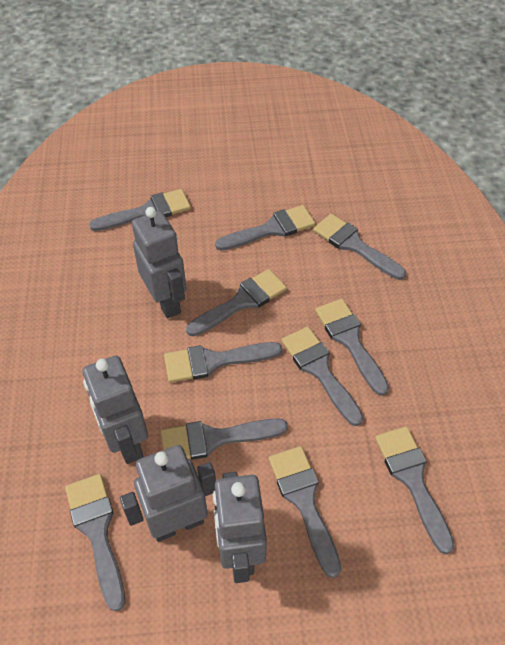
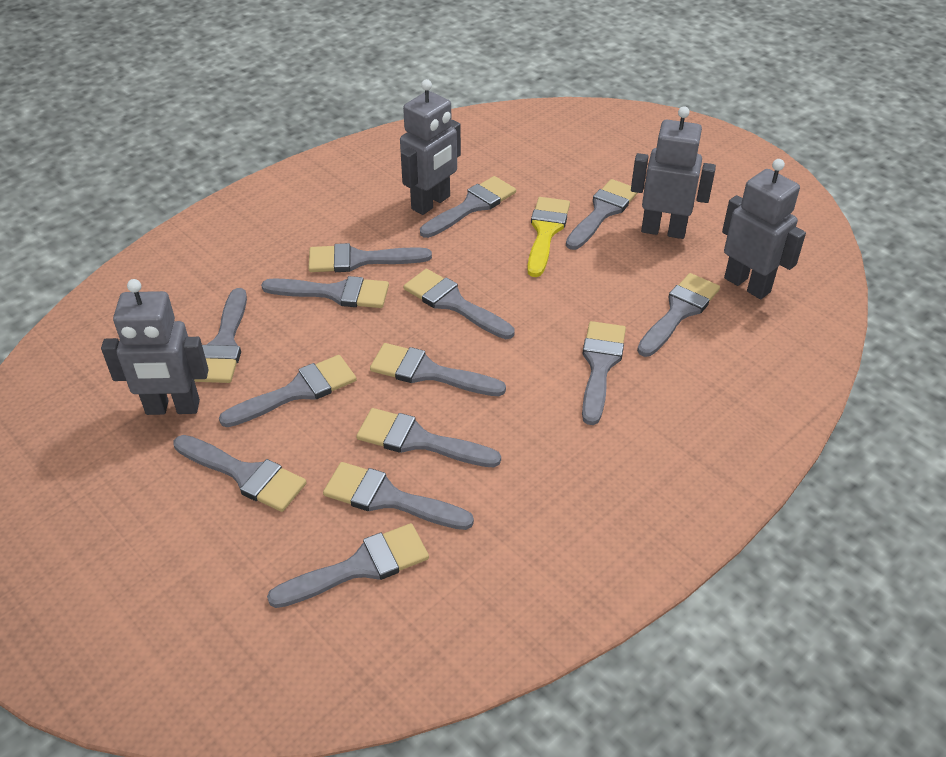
grey brush: [65,474,125,611] [89,189,191,231] [161,418,288,460] [164,342,282,383] [186,269,287,337] [215,205,316,251] [269,446,341,578] [281,327,363,426] [313,214,406,280] [315,299,389,396] [375,426,454,554] = 11 -> [174,435,307,512] [194,288,247,383] [219,355,357,427] [261,276,389,308] [267,523,429,608] [308,243,432,272] [323,462,474,530] [356,408,501,467] [370,343,506,396] [404,269,515,339] [420,176,516,238] [566,179,638,250] [582,321,626,425] [637,273,720,357] = 14
yellow brush: none = 0 -> [527,197,570,277] = 1

